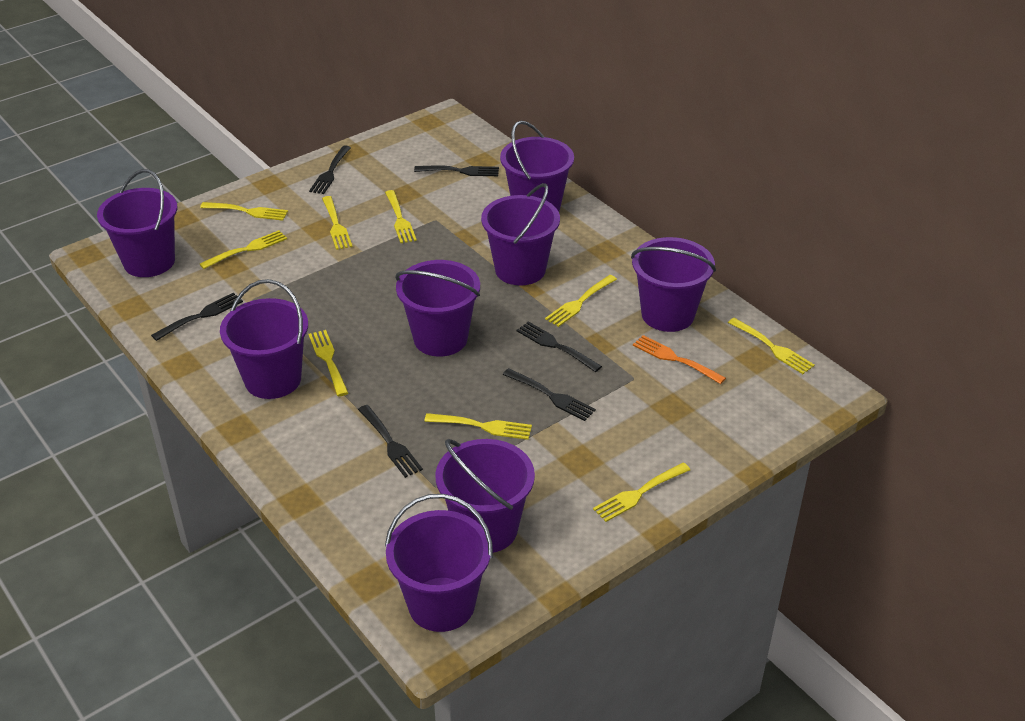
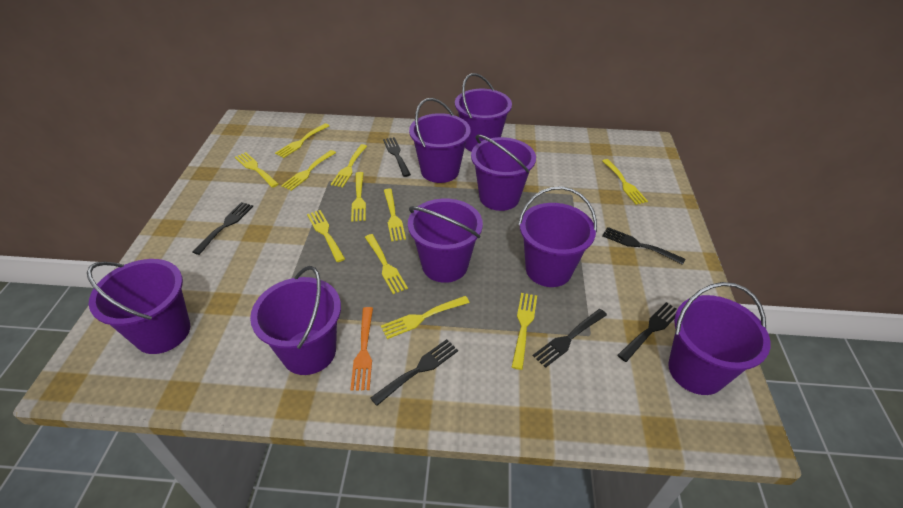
yellow fork: [200,202,288,221] [200,230,287,269] [308,330,348,396] [322,196,353,250] [385,190,417,243] [424,413,532,440] [545,275,617,327] [593,463,690,522] [728,318,815,374] = 9 -> [235,152,279,188] [275,123,329,158] [281,150,336,191] [307,210,345,262] [331,144,367,187] [351,172,366,222] [365,234,408,294] [381,296,470,339] [384,188,406,241] [512,293,537,370] [602,159,648,205] = 11

